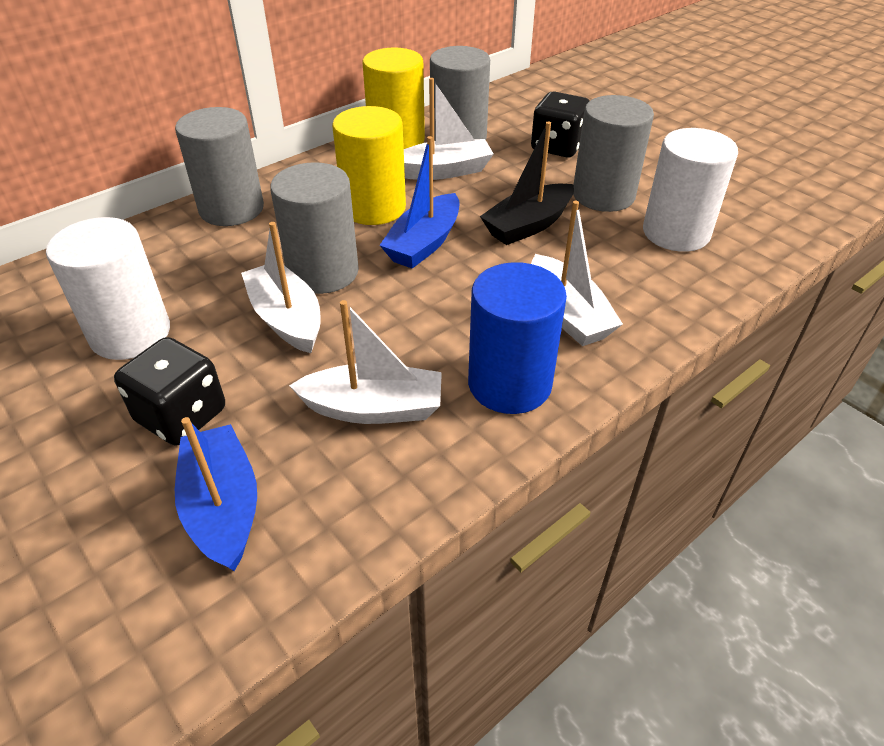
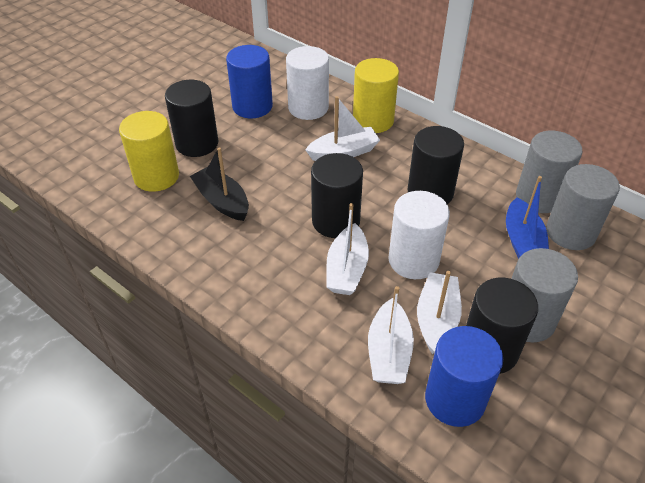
black cylinder: none = 0 -> [165,80,218,157] [311,153,363,238] [408,126,464,204] [466,278,538,374] = 4
black dice: [114,337,225,446] [531,91,590,157] = 2 -> none = 0
blue boat: [175,417,257,571] [379,136,460,269] = 2 -> [506,176,549,259] = 1
blue cylinder: [468,262,567,414] = 1 -> [226,45,273,118] [425,326,503,427] = 2
grey cylinder: [175,107,264,226] [270,162,359,294] [430,46,490,141] [573,95,654,212] = 4 -> [511,248,578,342] [516,131,583,213] [546,164,620,250] = 3

